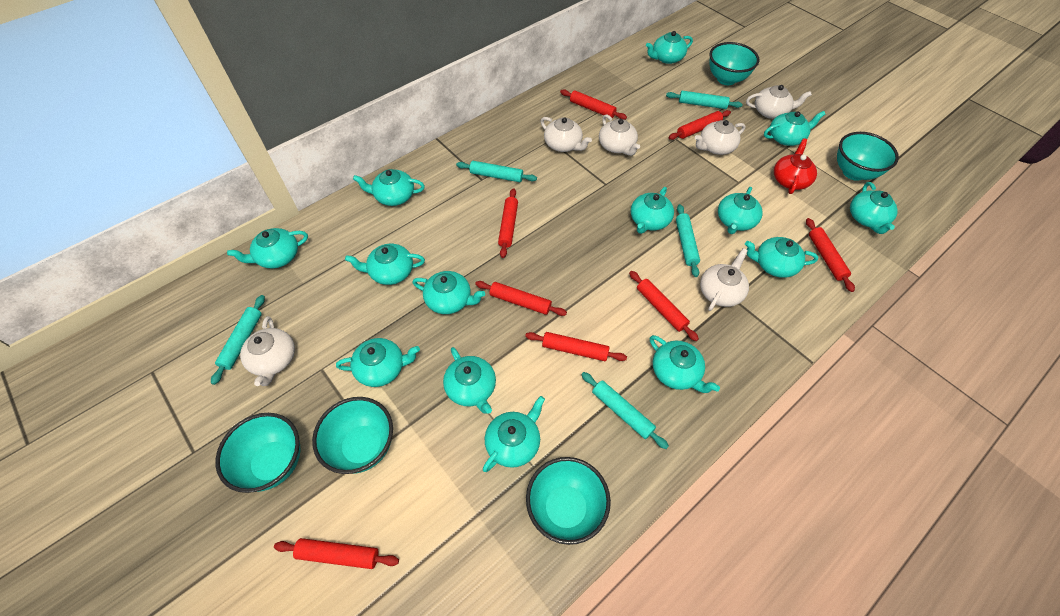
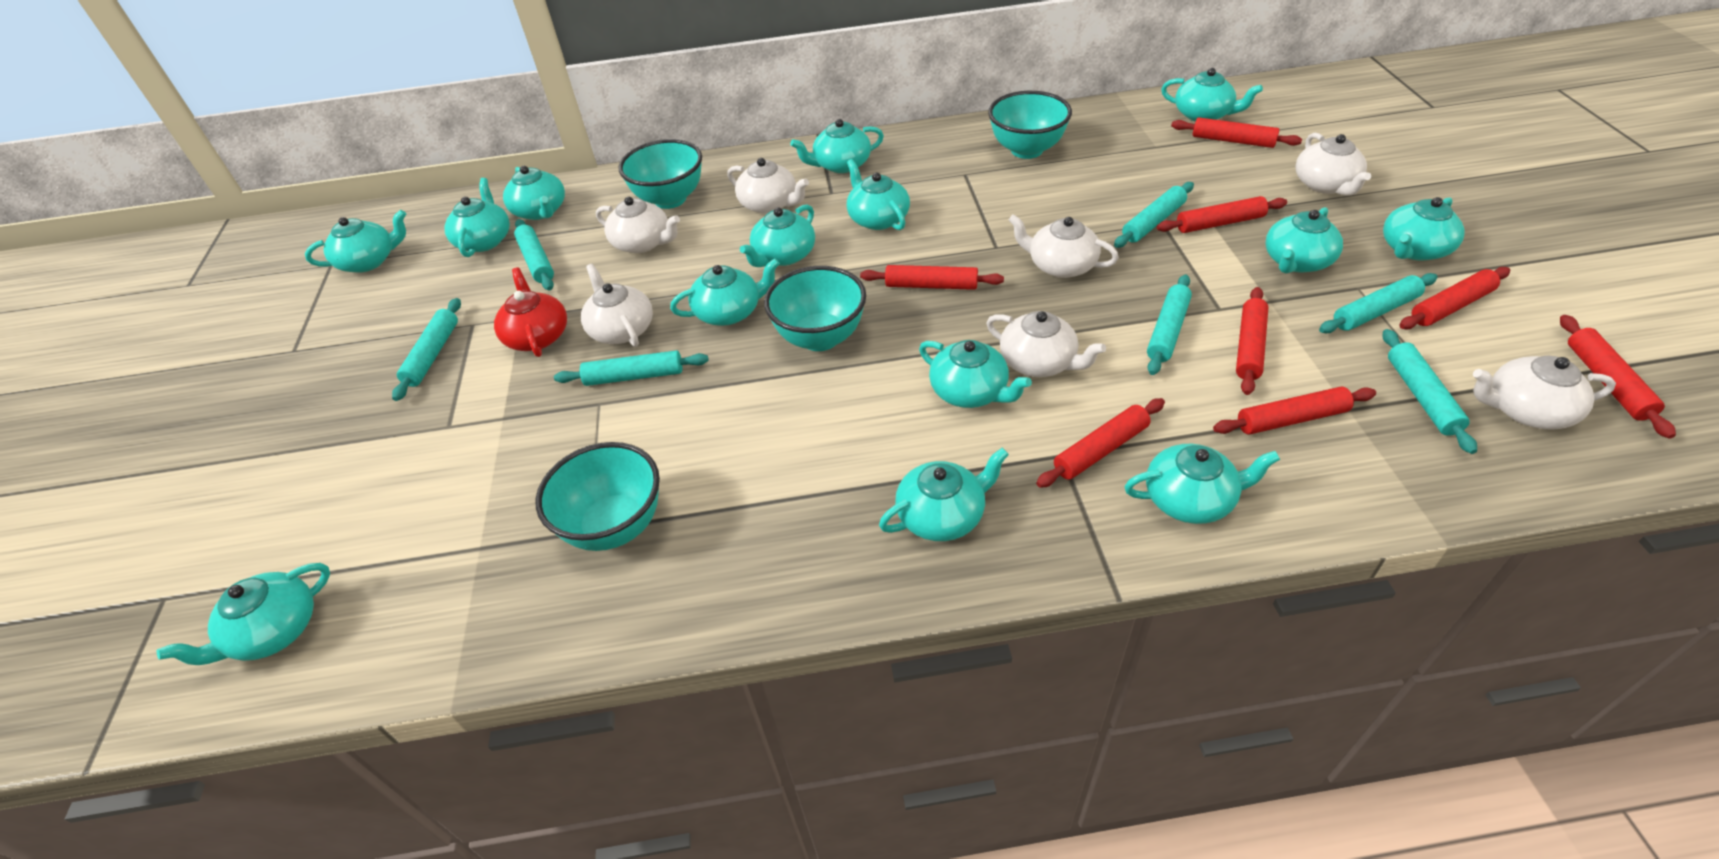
turquoise bowl: [215,413,301,493] [312,397,393,474] [526,457,611,545] [709,42,759,85] [837,132,899,181] = 5 -> [536,442,660,551] [618,139,702,209] [764,266,866,351] [988,91,1072,159] = 4
turquoise rolling pin: [211,295,265,385] [456,161,537,182] [581,372,669,449] [666,91,743,109] [676,204,700,277] = 5 -> [392,298,461,401] [514,219,554,291] [554,350,709,386] [1114,182,1194,248] [1147,275,1192,375] [1319,273,1438,333] [1383,329,1477,454] = 7
white teapot: [240,316,295,386] [541,117,592,152] [599,114,640,156] [695,120,746,155] [700,248,749,311] [746,85,812,119] = 6 -> [581,264,653,347] [596,197,680,253] [727,158,809,214] [986,311,1106,377] [1009,215,1119,278] [1295,133,1371,196] [1473,355,1616,430] = 7

